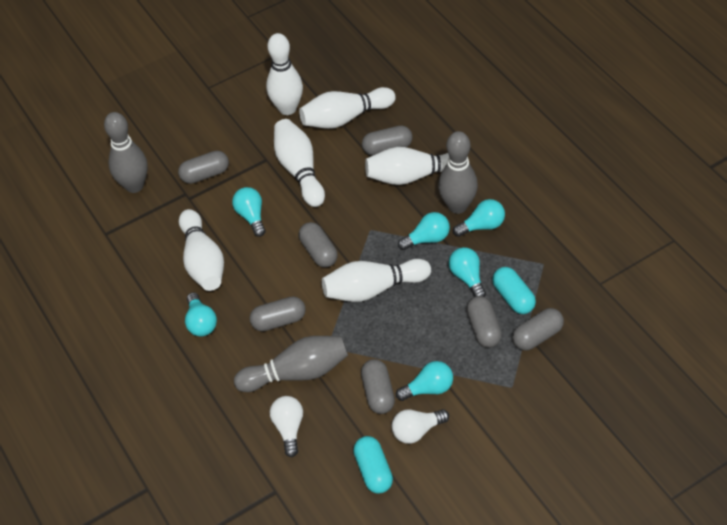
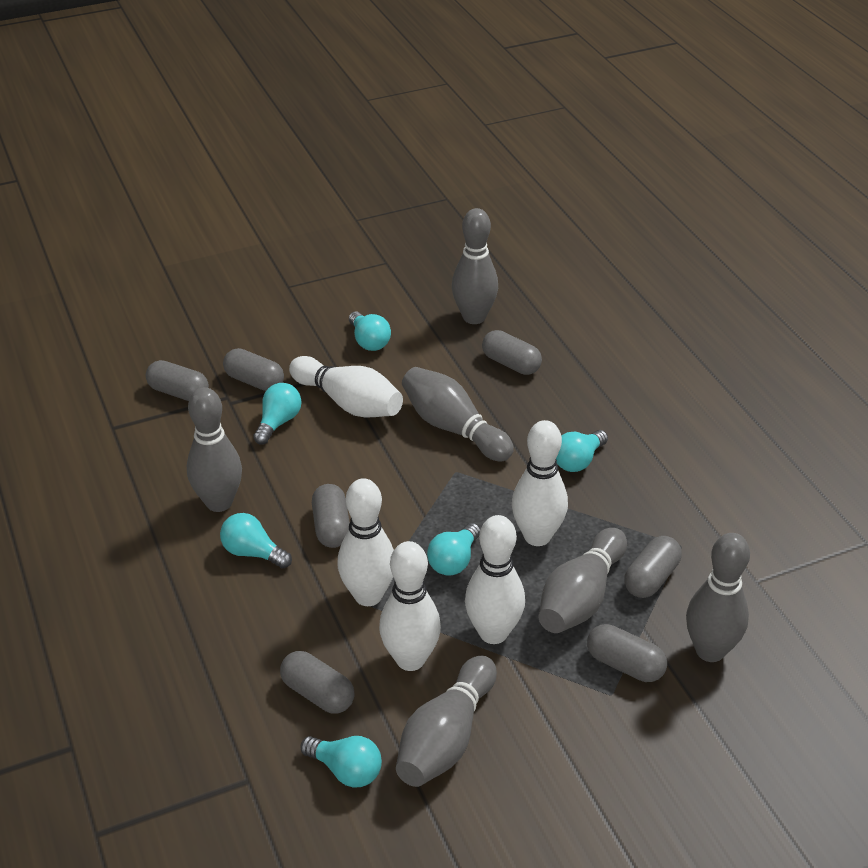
grey bowling pin: [104,112,148,193] [234,336,348,392] [438,131,478,214] = 3 -> [187,387,242,512] [396,656,497,787] [402,367,514,461] [452,208,498,324] [539,528,627,633] [686,533,750,662] = 6
turquoise capsule: [353,436,393,494] [492,267,536,314] = 2 -> none = 0
white bowling pin: [179,209,224,291] [266,33,303,115] [274,119,325,207] [299,87,396,129] [322,259,431,302] [365,147,449,185] = 6 -> [289,356,403,418] [337,478,394,606] [379,541,441,671] [465,515,525,644] [512,420,568,546] = 5
white light bulb: [270,396,303,457] [392,409,449,444] = 2 -> none = 0

